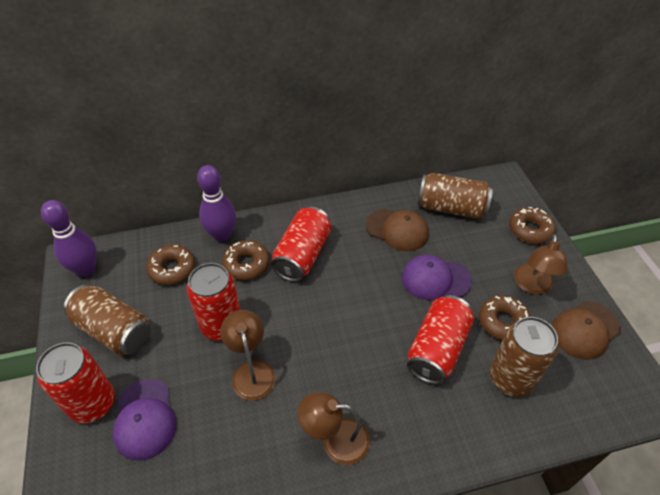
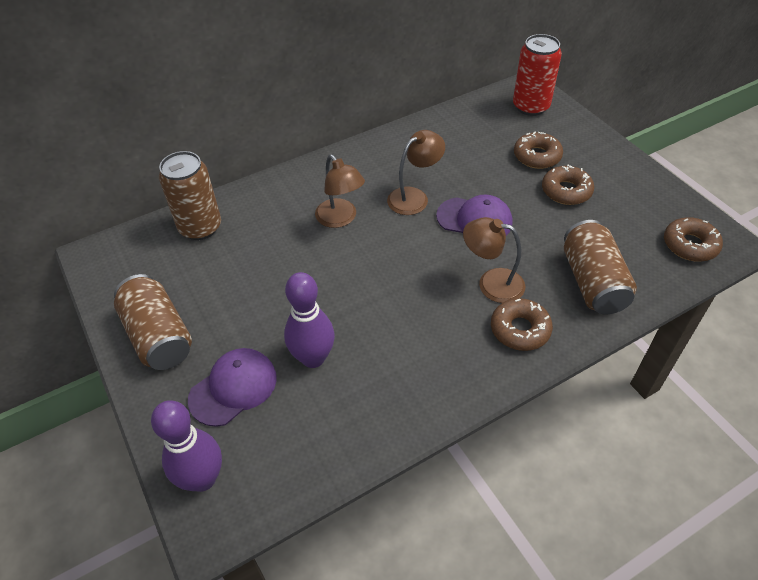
brown cap: [366,209,429,251] [551,301,621,360] = 2 -> none = 0
red can: [36,342,115,424] [187,263,241,341] [271,207,332,282] [407,295,474,384] = 4 -> [513,34,562,116] = 1

